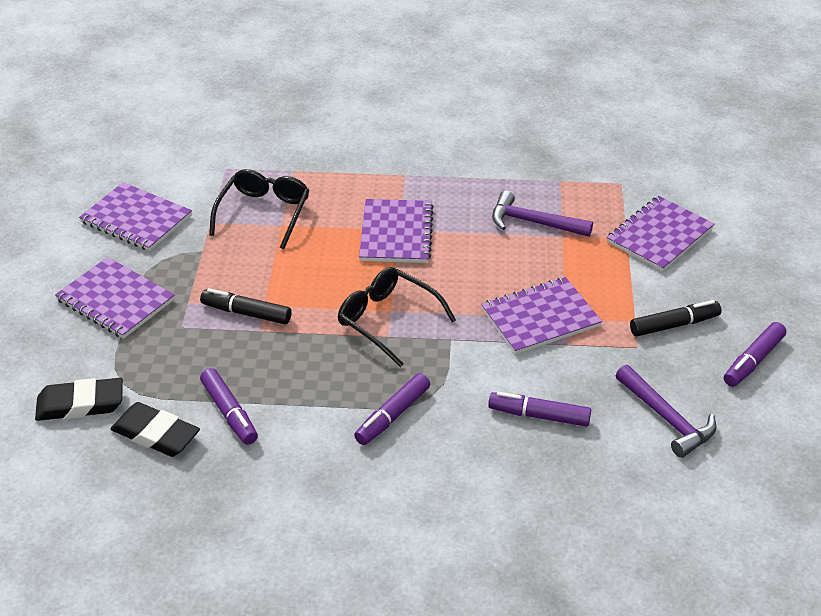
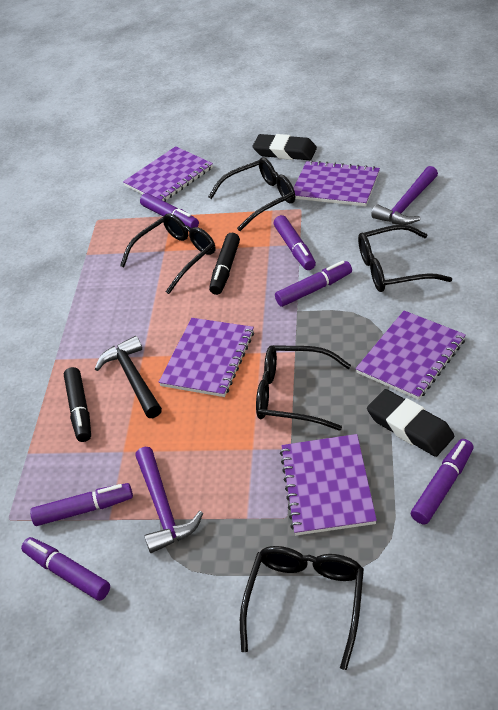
black glasses: [209,169,310,249] [338,267,456,367] = 2 -> [120,214,215,294] [208,158,295,231] [240,546,364,670] [256,345,351,431] [358,225,452,292] = 5
black hammer: none = 0 -> [95,336,162,418] = 1
purple marker: [200,368,258,445] [354,373,430,445] [488,392,591,427] [724,322,786,387] = 4 -> [21,537,110,601] [30,483,133,526] [140,193,199,228] [273,215,316,270] [275,261,352,307] [411,439,474,525] = 6

